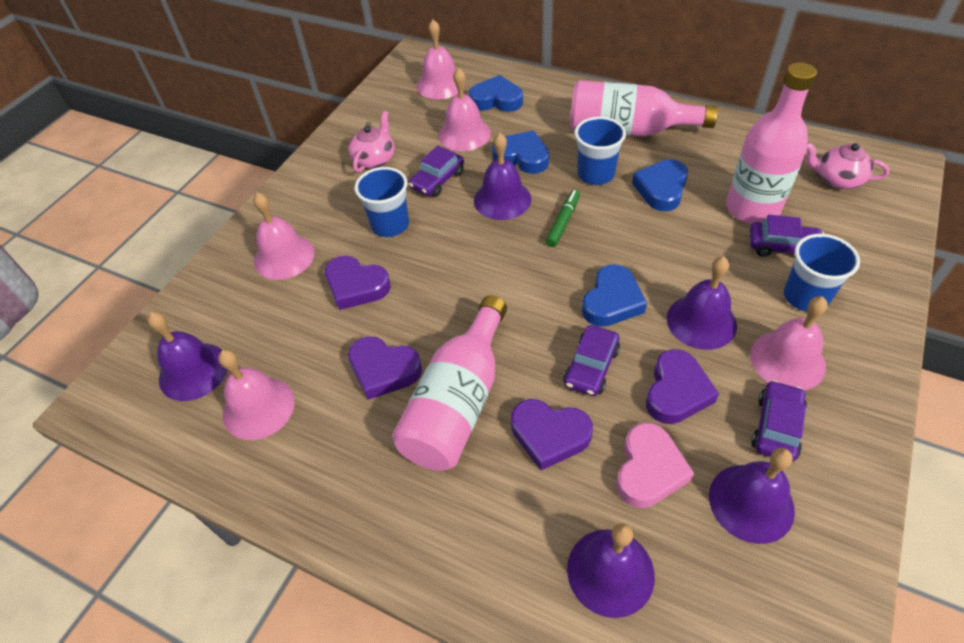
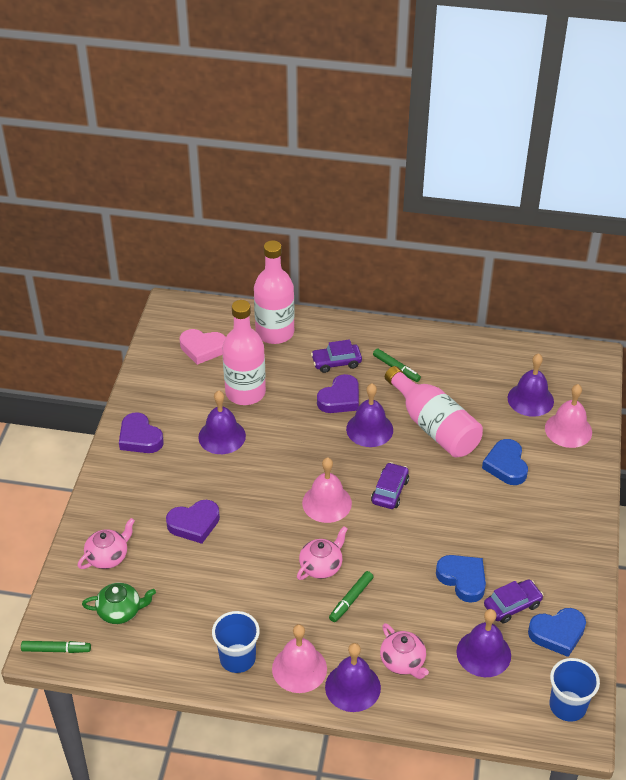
blue cup: [355,167,409,237] [575,117,626,185] [784,234,860,312] = 3 -> [212,611,260,673] [549,658,600,722] = 2
blue heart: [469,75,523,112] [492,131,549,174] [582,264,647,327] [632,159,688,211] = 4 -> [436,555,486,603] [482,439,528,485] [528,608,586,657] = 3
green marker: [546,190,580,247] = 1 -> [21,641,91,653] [329,571,373,622] [373,348,421,382] = 3
green teapot: none = 0 -> [82,583,156,624] = 1
pink bell: [218,350,295,440] [253,193,315,280] [417,20,465,99] [438,68,491,151] [750,296,828,391] = 5 -> [272,624,327,693] [302,457,352,523] [545,384,592,448] = 3
pink teapot: [349,111,395,173] [806,142,890,189] = 2 -> [77,518,135,569] [297,526,347,580] [380,623,429,679] = 3
purple car: [409,146,464,197] [563,325,620,396] [750,215,824,257] [751,380,807,462] = 4 -> [311,339,362,373] [371,462,409,509] [484,579,543,623] = 3
purple heart: [325,256,391,310] [348,336,422,400] [511,399,593,470] [646,349,719,424] = 4 -> [119,412,164,453] [166,500,220,544] [317,374,359,413] = 3

